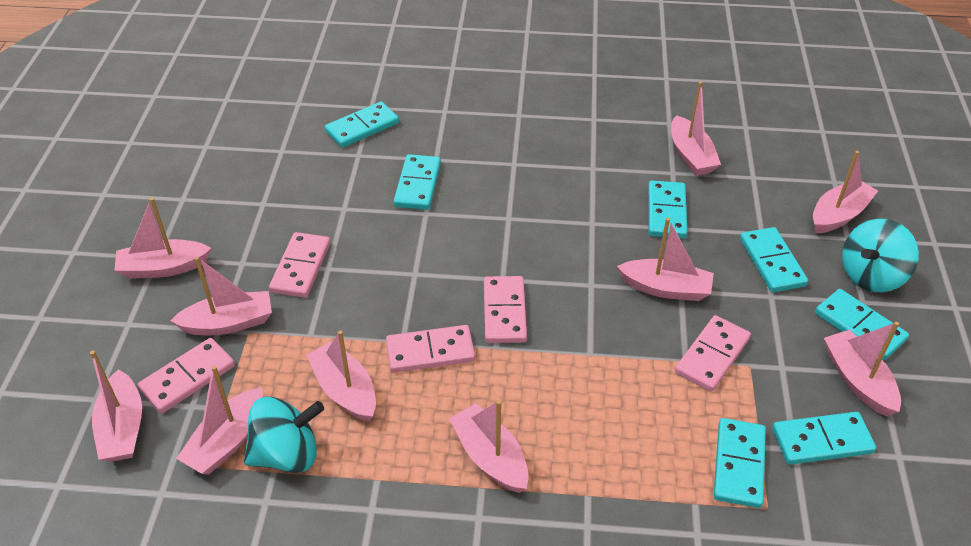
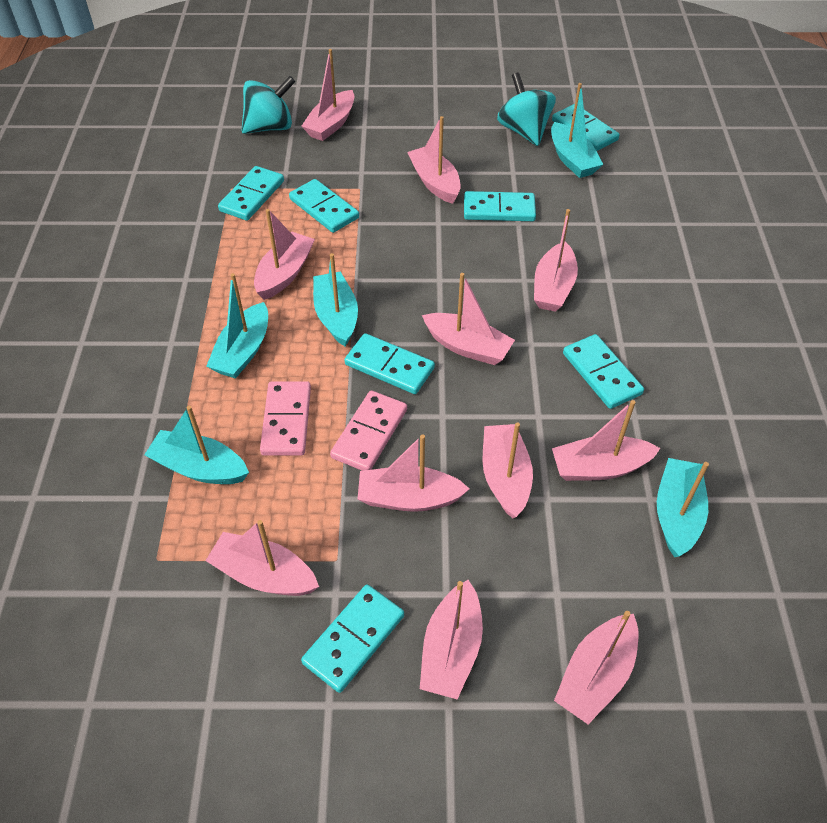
pink boat: [90,351,142,461] [114,197,211,279] [170,257,272,335] [176,366,263,475] [306,331,376,422] [449,400,529,493] [617,218,714,301] [671,81,721,176] [813,151,878,233] [824,322,901,416] = 10 -> [205,520,319,596] [254,209,315,300] [302,49,354,141] [358,434,470,512] [407,116,461,204] [420,580,483,699] [422,273,515,365] [482,422,533,519] [534,209,578,312] [552,400,661,481] [554,611,639,724] = 11
pink domino: [138,338,235,413] [269,232,330,298] [386,325,475,373] [484,276,527,343] [675,315,751,392] = 5 -> [260,381,311,456] [330,391,407,471] = 2
turquoise boat: none = 0 -> [144,406,249,484] [206,273,268,378] [313,253,358,347] [551,83,604,178] [657,458,709,557] = 5

